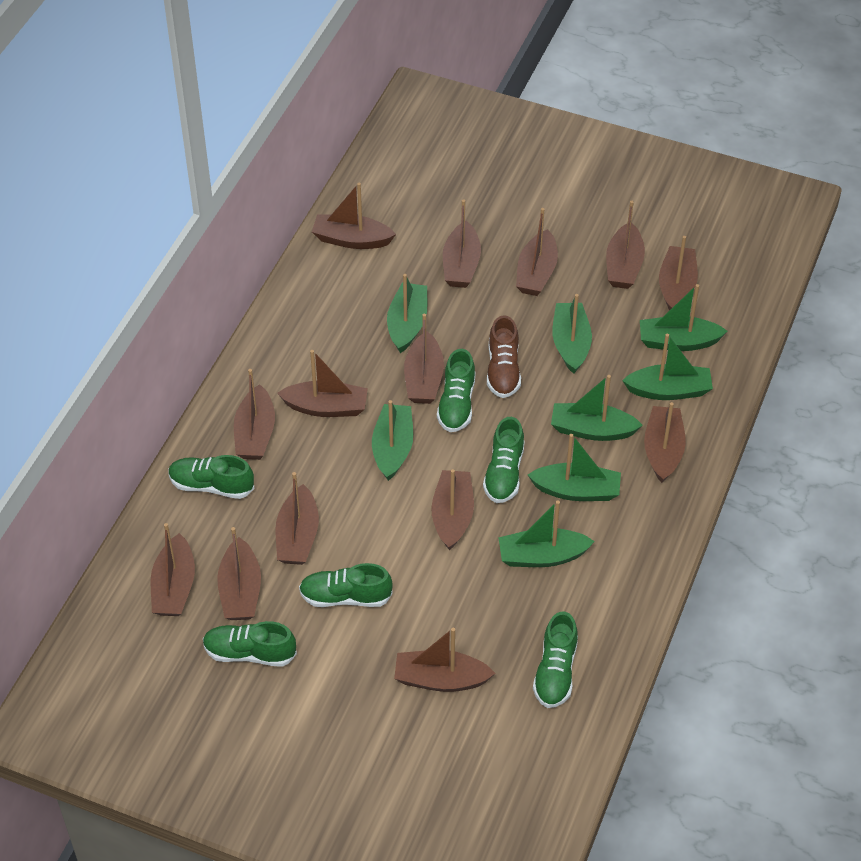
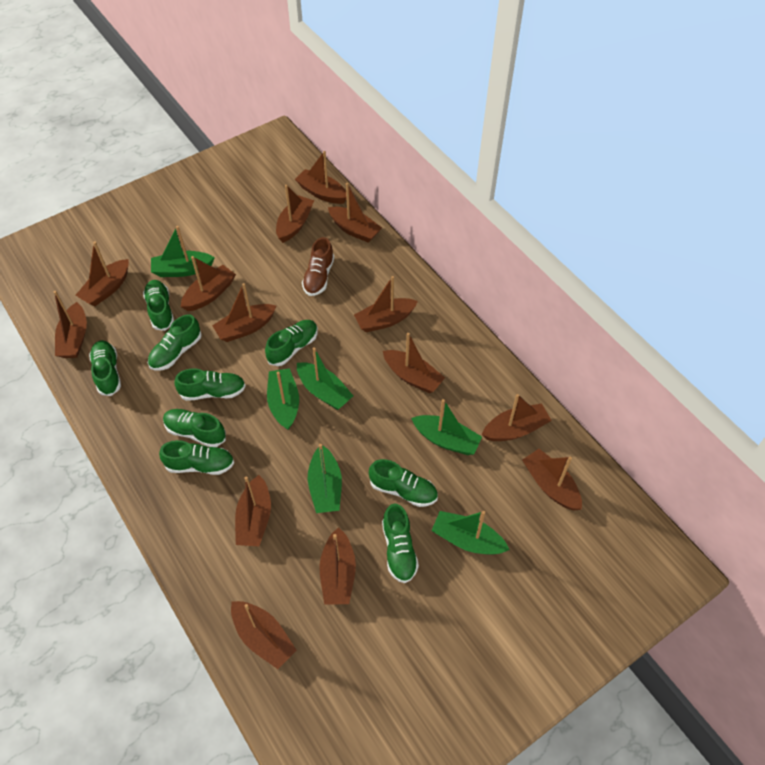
green boat: [372,400,413,481] [387,274,427,353] [498,501,595,567] [528,434,621,501] [551,375,643,441] [552,294,592,374] [622,334,713,400] [640,284,728,351] = 8 -> [151,226,215,277] [267,368,299,430] [297,347,353,410] [308,444,342,513] [411,399,482,455] [431,511,510,555] = 6
green shoe: [169,455,255,499] [203,621,297,667] [299,563,393,607] [437,349,475,432] [483,417,525,503] [533,611,578,708] = 6 -> [89,340,121,396] [143,280,174,331] [148,315,202,370] [159,440,234,475] [163,409,226,447] [174,368,246,401] [265,320,318,366] [369,459,438,507] [382,504,419,583] = 9

